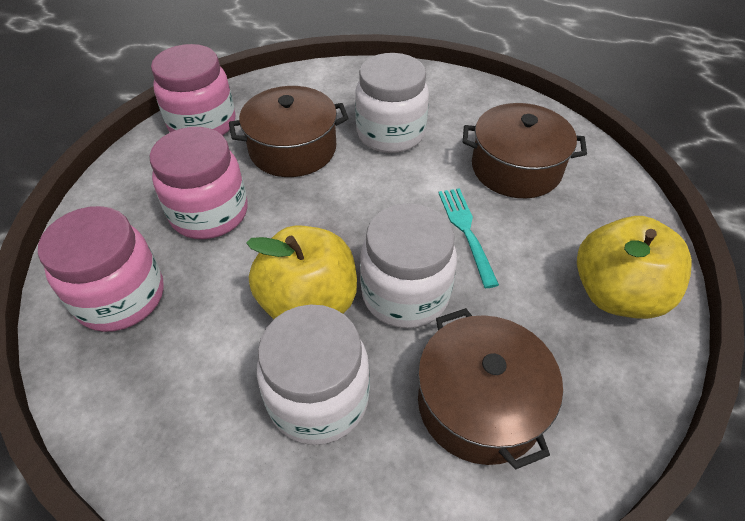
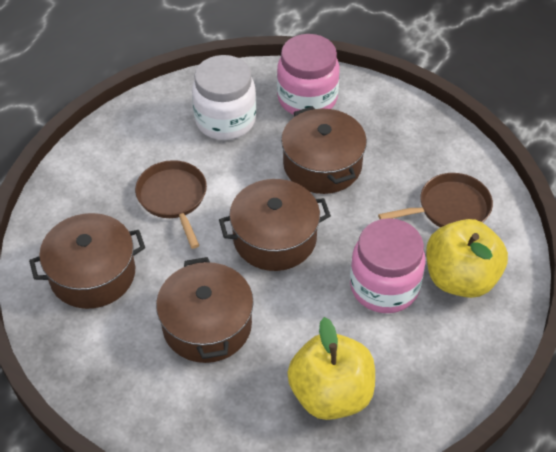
brown pan: none = 0 -> [135,160,207,249] [378,173,493,227] = 2
brown pot: [229,86,349,177] [418,308,563,470] [463,103,587,198] = 3 -> [29,213,145,309] [156,257,254,363] [219,179,331,271] [281,106,367,194] = 4
pink jar: [38,206,164,332] [150,127,248,239] [151,44,236,135] = 3 -> [277,34,340,115] [350,218,426,313] = 2
turquoise fork: [438,188,499,288] = 1 -> none = 0
white jar: [257,305,370,445] [355,53,429,153] [360,203,457,328] = 3 -> [192,55,256,140] = 1

